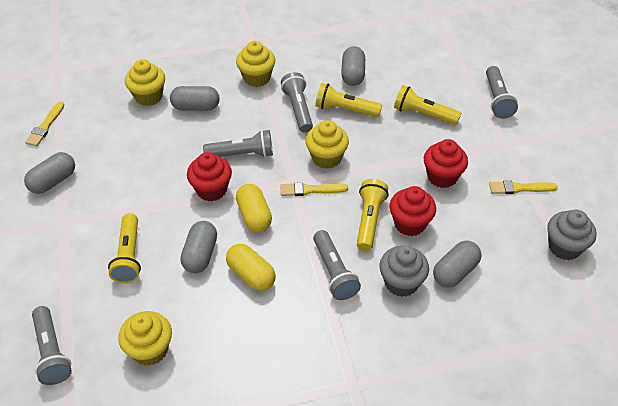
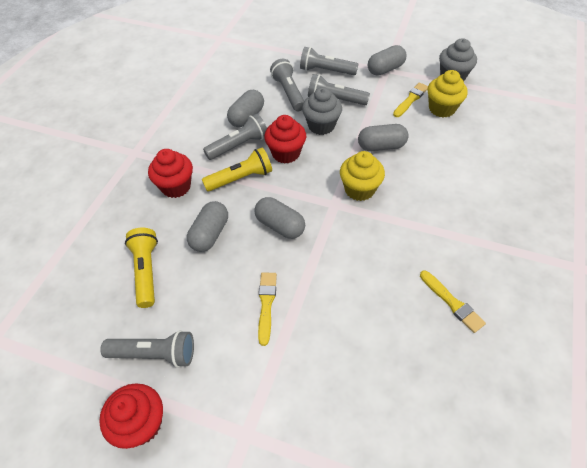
yellow capsule: [226,244,276,291] [236,184,272,232] = 2 -> none = 0
yellow cupcake: [119,311,172,366] [125,59,165,106] [236,41,275,87] [306,120,349,169] = 4 -> [340,151,385,201] [428,70,467,118] = 2
yellow flashlight: [108,213,141,284] [316,83,382,117] [357,179,389,251] [394,85,461,125] = 4 -> [125,228,158,308] [202,147,272,192] = 2

